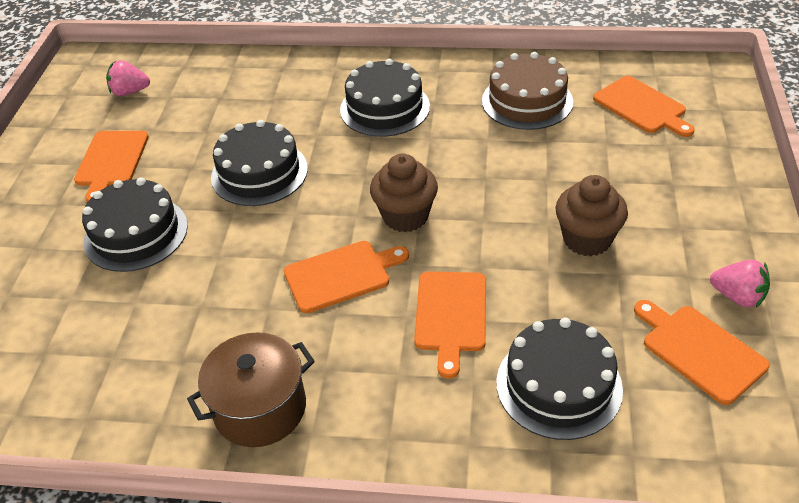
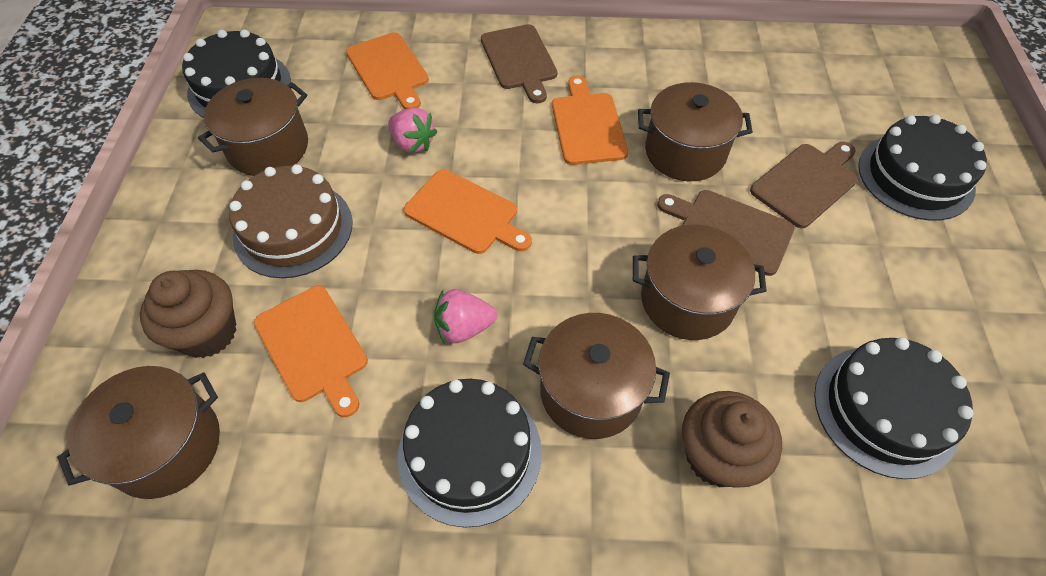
brown cutting board: none = 0 -> [481,24,557,103] [657,190,794,276] [750,142,858,228] = 3
brown pot: [187,332,315,447] = 1 -> [57,366,220,499] [198,78,308,176] [523,313,670,439] [633,225,767,340] [638,82,753,181] = 5
orange cutting board: [74,131,149,202] [284,241,409,313] [414,272,486,379] [593,76,695,137] [634,300,770,405] = 5 -> [254,286,368,417] [346,32,429,109] [404,169,532,254] [552,76,628,165] = 4

